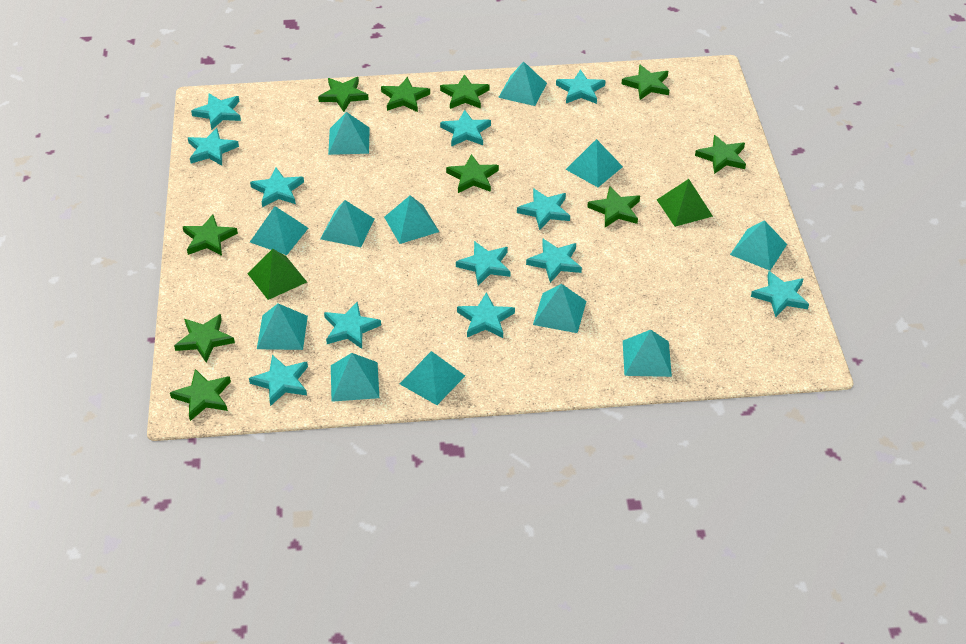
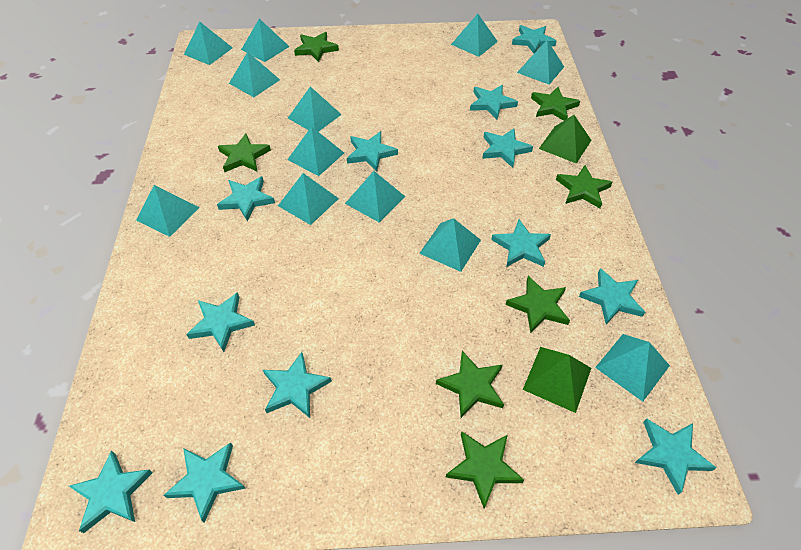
green star: [170,369,231,421] [174,314,235,362] [183,214,238,256] [318,77,369,112] [381,77,430,112] [440,74,490,109] [446,154,499,193] [587,186,640,227] [622,64,669,100] [695,135,746,174] = 10 -> [218,133,271,172] [294,32,339,62] [436,351,504,418] [446,431,524,509] [505,276,570,333] [531,87,580,121] [556,165,612,208] = 7

